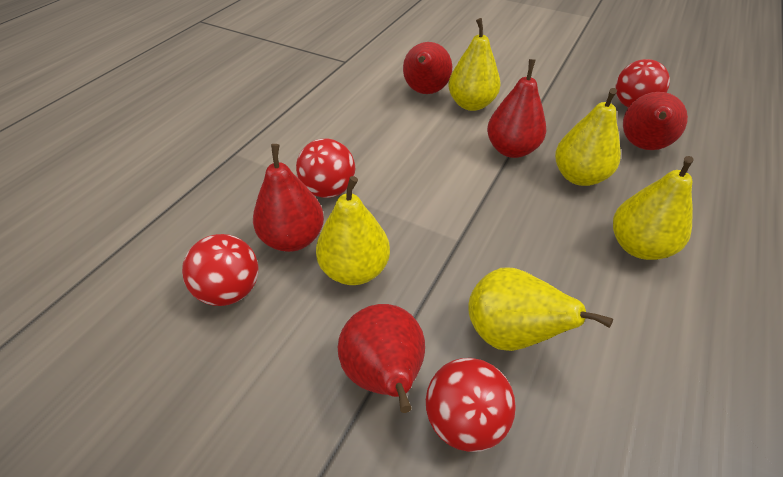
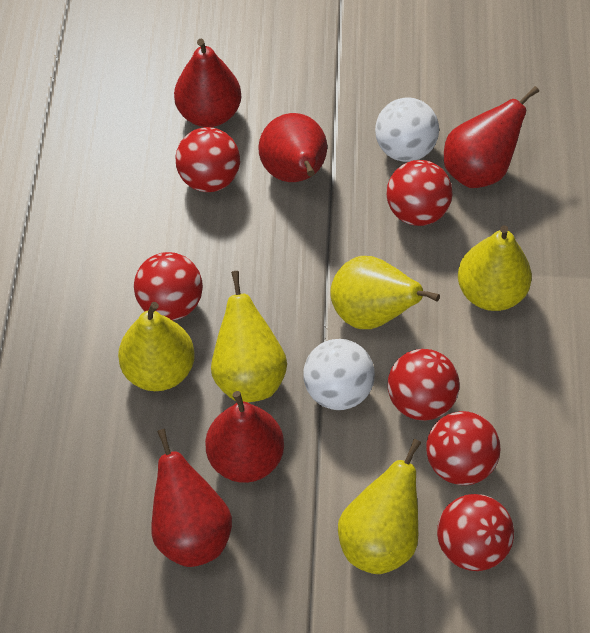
red ball: [182,234,258,306] [296,139,355,198] [426,358,516,452] [615,59,670,107] = 4 -> [134,252,203,321] [175,127,240,192] [387,160,453,226] [388,349,460,421] [426,411,500,485] [437,494,514,571] = 6
white ball: none = 0 -> [303,339,375,410] [375,98,439,162] = 2

